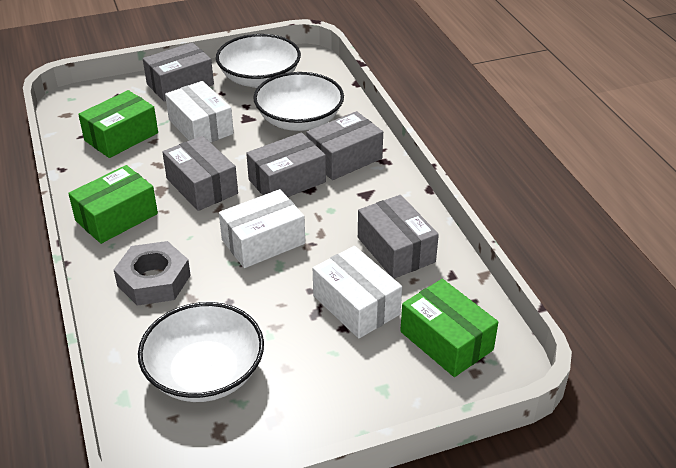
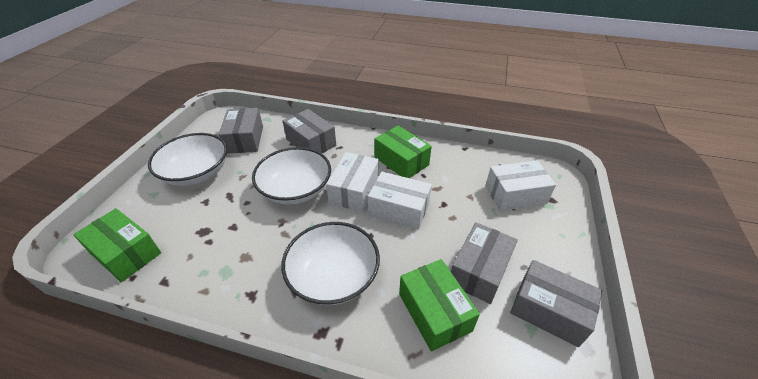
grey box: [143,42,214,102] [162,136,238,211] [246,132,326,197] [306,111,383,180] [358,195,439,279] = 5 -> [218,108,263,154] [283,109,336,153] [451,222,518,304] [510,260,602,347] = 4
grey nut: [114,241,191,306] = 1 -> none = 0

